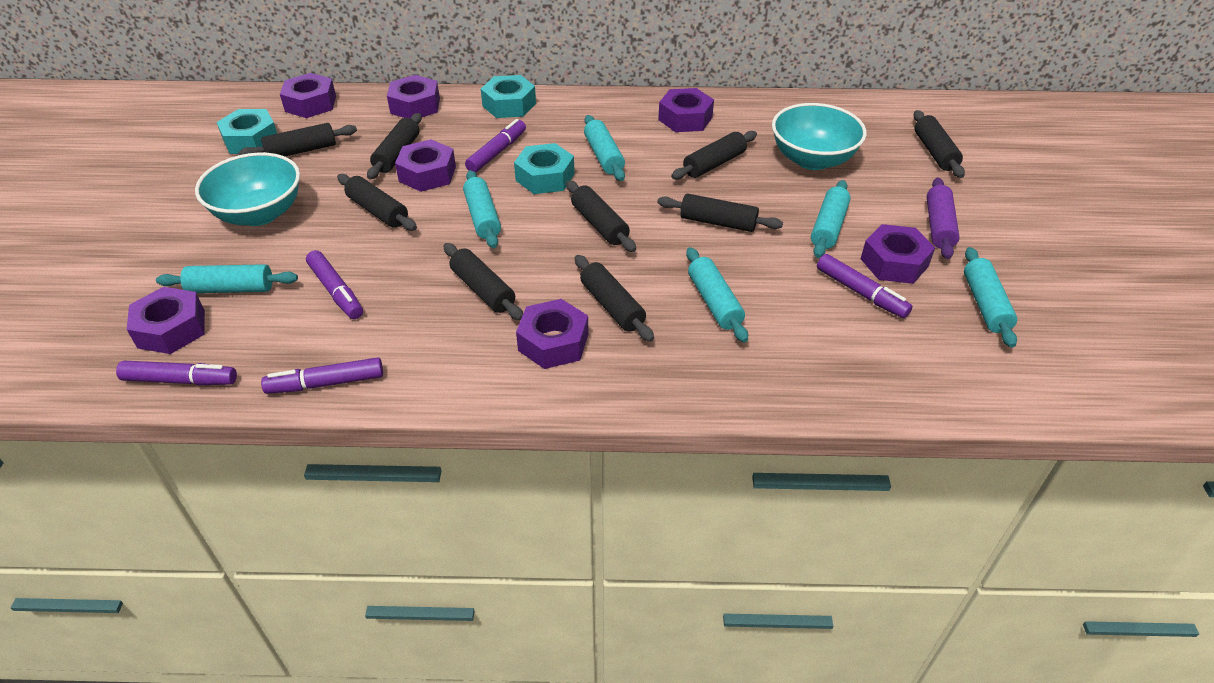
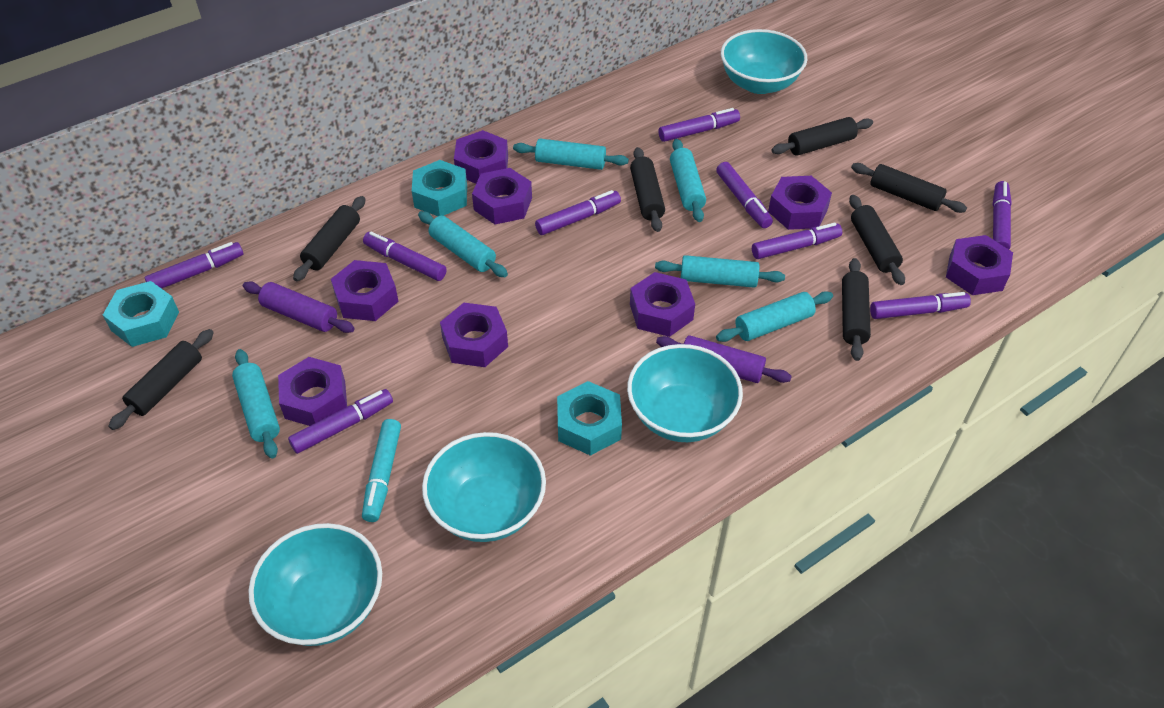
black rolling pin: [239,123,357,156] [337,174,417,231] [367,113,422,179] [443,243,523,320] [566,180,636,252] [575,255,654,342] [657,193,783,232] [671,131,757,180] [913,110,965,178] = 9 -> [108,329,214,430] [293,196,365,282] [630,147,665,232] [771,117,873,156] [842,258,871,361] [849,195,905,285] [851,163,967,213] = 7
purple marker: [116,361,237,386] [261,357,383,394] [306,250,363,319] [465,119,526,173] [817,254,912,318] = 5 -> [144,242,243,289] [288,389,393,454] [363,232,447,281] [535,190,621,235] [658,108,740,142] [716,162,773,228] [752,223,842,259] [870,292,971,319] [992,181,1012,249] = 9
purple nut: [127,287,205,354] [280,73,336,118] [387,75,440,119] [395,139,456,192] [516,299,589,369] [658,88,714,132] [861,224,935,284] = 7 -> [278,357,347,426] [331,260,399,321] [440,303,508,367] [454,130,508,184] [472,168,532,224] [630,272,695,337] [768,176,832,230] [946,235,1013,295] = 8
purple rolling pin: [927,177,960,259] = 1 -> [243,281,355,333] [656,335,792,383] = 2
turquoise bowl: [195,152,300,226] [772,103,867,170] = 2 -> [249,523,382,646] [422,432,546,542] [627,344,743,442] [721,29,807,94] = 4
turquoise marker: none = 0 -> [362,419,401,522] = 1

